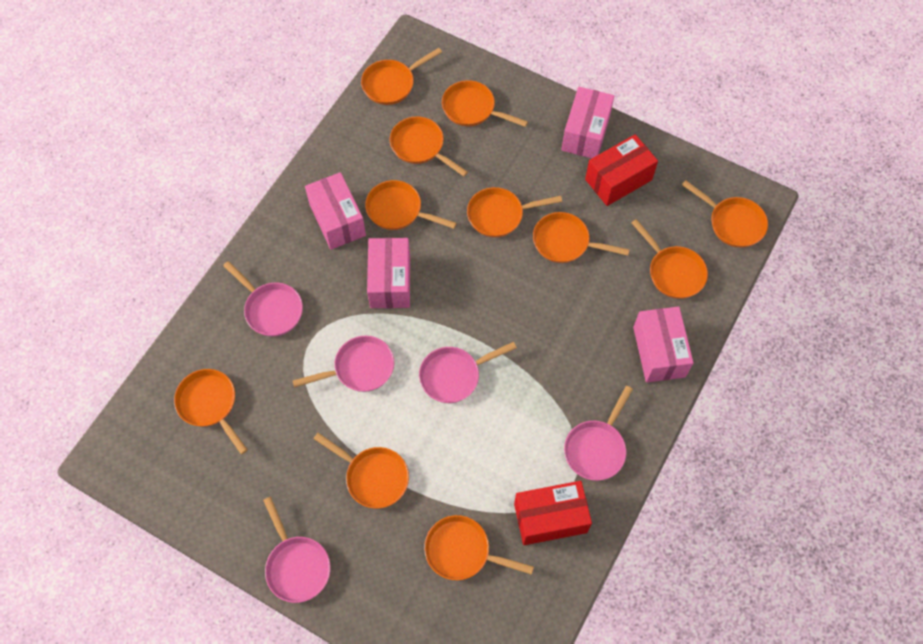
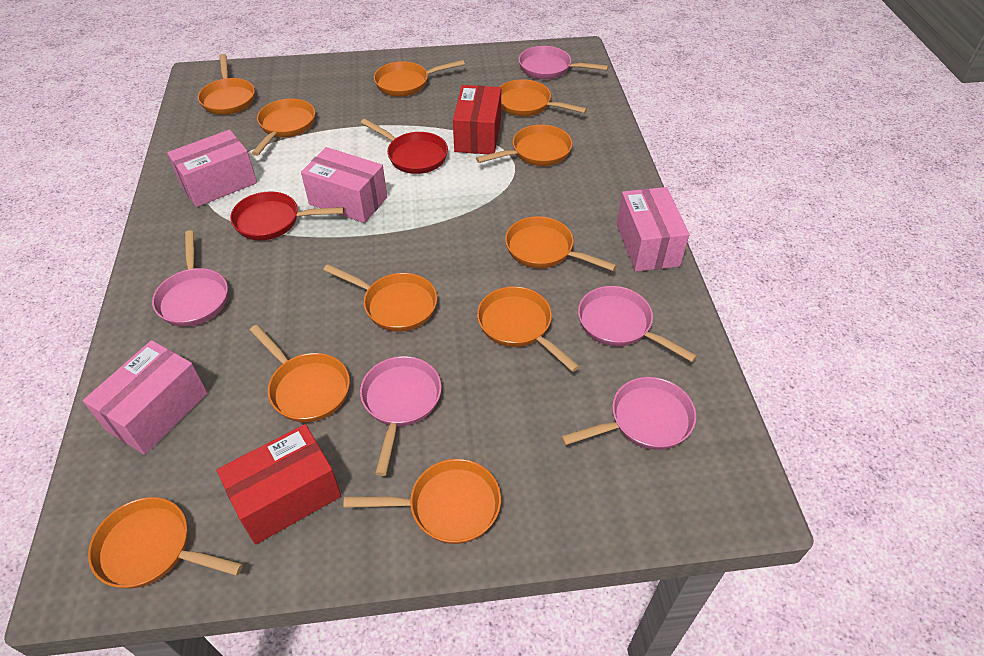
red pan: none = 0 -> [230,191,344,240] [361,119,448,174] = 2

